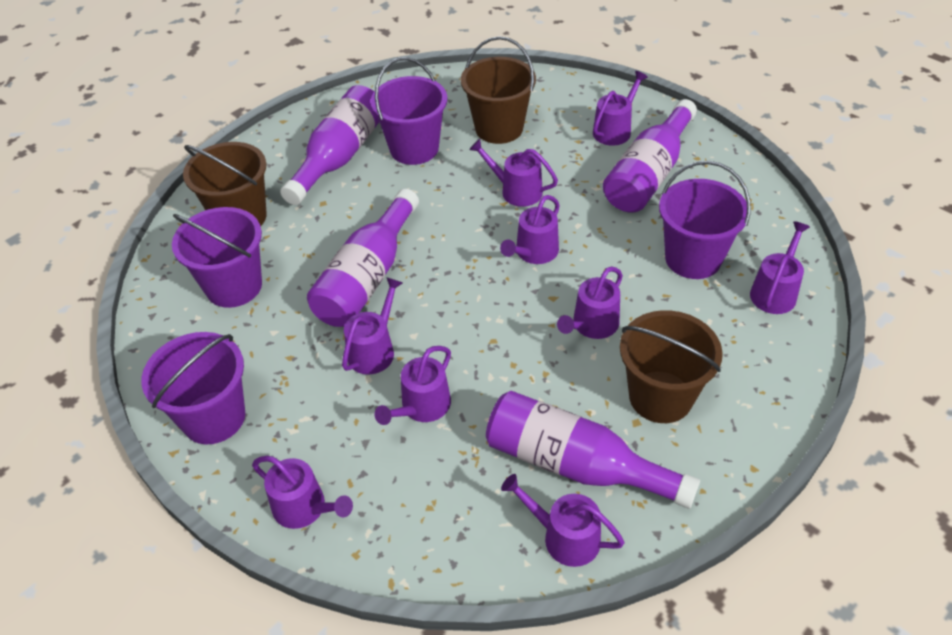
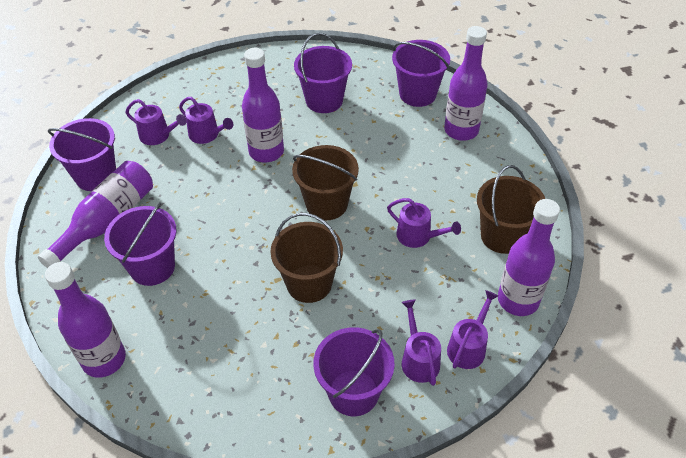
purple bottle: [280,85,379,205] [307,189,419,327] [486,391,700,509] [603,99,697,213] = 4 -> [38,161,153,268] [45,262,126,378] [242,48,284,162] [444,26,488,141] [498,199,560,316] = 5
purple bucket: [141,332,245,444] [172,207,262,308] [370,57,447,165] [659,161,751,279] = 4 -> [48,118,116,191] [104,202,176,286] [294,33,352,113] [313,327,394,416] [392,40,450,107] = 5
purple watering can: [252,456,353,529] [342,277,403,375] [375,346,451,425] [469,139,558,207] [500,195,560,264] [501,474,625,567] [557,266,623,339] [593,71,648,146] [750,221,810,314] = 9 -> [125,99,187,145] [179,97,233,144] [387,198,461,248] [401,300,441,386] [447,290,498,369] = 5

